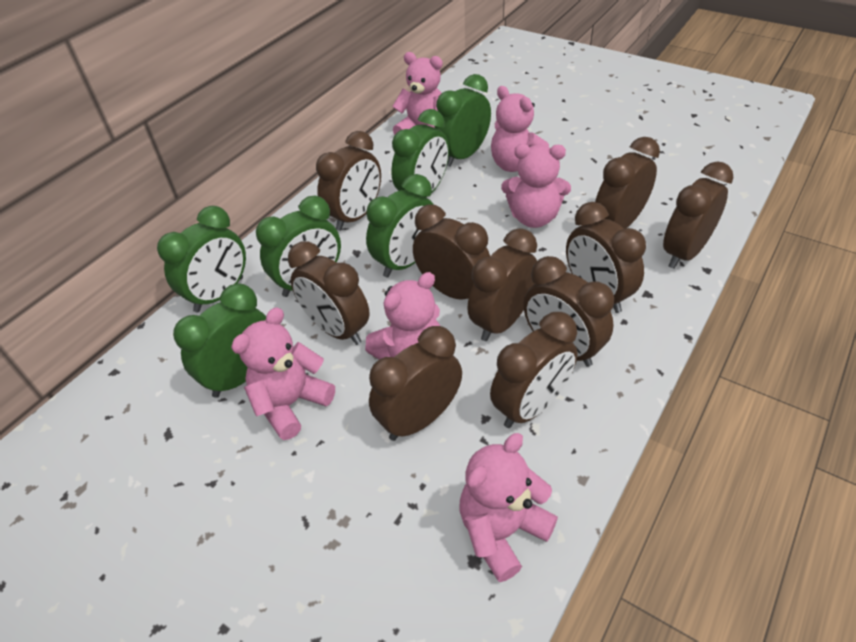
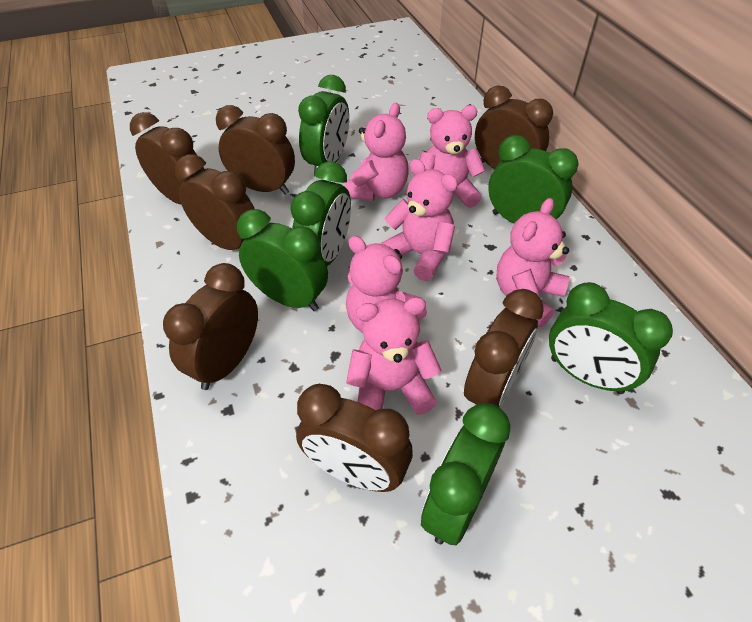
brown clock: [288,241,370,345] [316,131,381,231] [369,326,462,441] [413,205,490,300] [467,228,537,341] [490,312,578,428] [523,256,614,367] [566,202,646,313] [595,137,660,229] [663,162,733,269] = 10 -> [130,112,204,204] [163,263,258,390] [175,154,255,250] [216,105,295,195] [296,384,413,492] [464,289,544,407] [475,85,553,169] = 7

